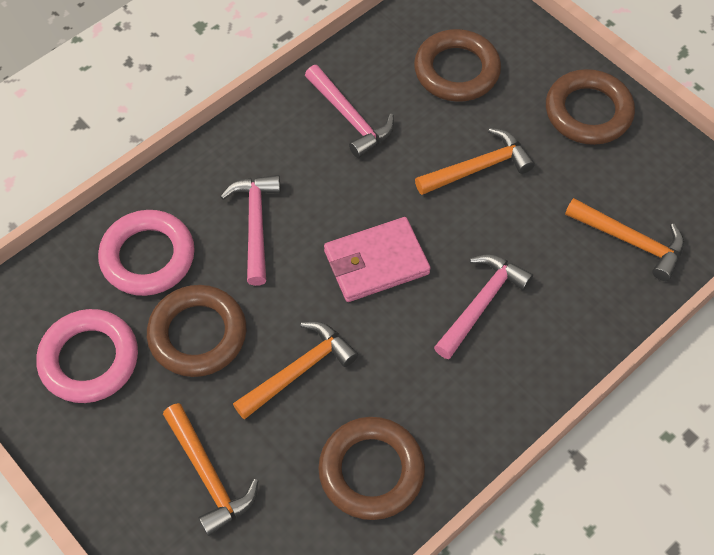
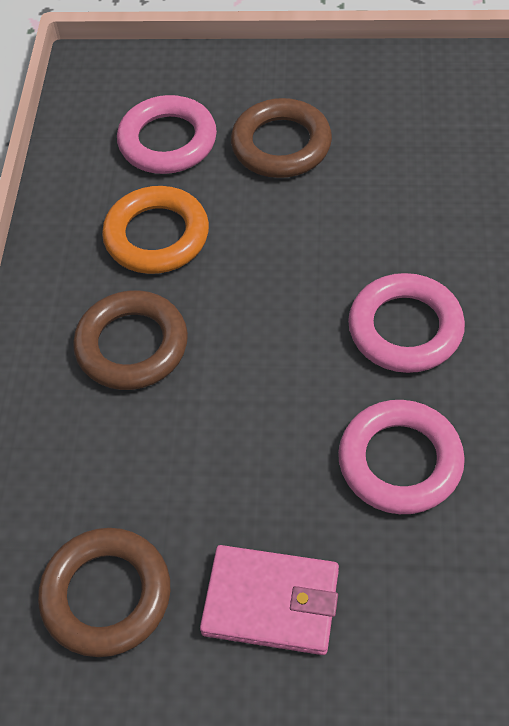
brown ring: [147,285,246,377] [318,417,425,520] [414,29,501,102] [546,69,635,145] = 4 -> [38,528,170,657] [73,290,188,390] [231,98,332,178] = 3
orange hammer: [163,403,258,536] [233,321,358,420] [415,128,535,195] [565,198,684,281] = 4 -> none = 0
orange ring: none = 0 -> [102,186,209,274] = 1
pink hammer: [220,175,280,286] [305,65,394,158] [434,254,533,359] = 3 -> none = 0
pink ring: [36,309,138,403] [98,210,195,296] = 2 -> [117,95,217,174] [338,400,465,514] [348,273,465,373] = 3

